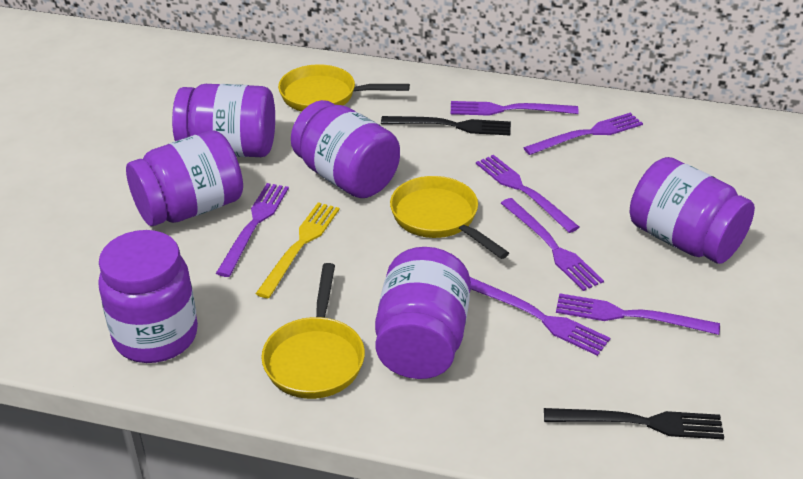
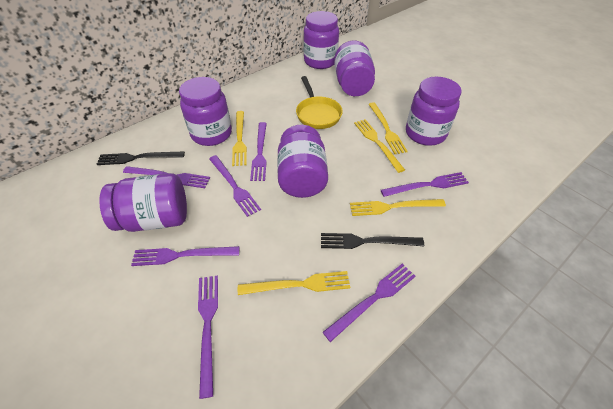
yellow fork: [255,202,340,299] = 1 -> [232,111,247,166] [238,271,350,295] [350,199,446,216] [354,119,405,173] [368,102,408,154] = 5
yellow pan: [261,263,365,399] [278,64,410,111] [390,176,509,259] = 3 -> [296,76,343,129] = 1

